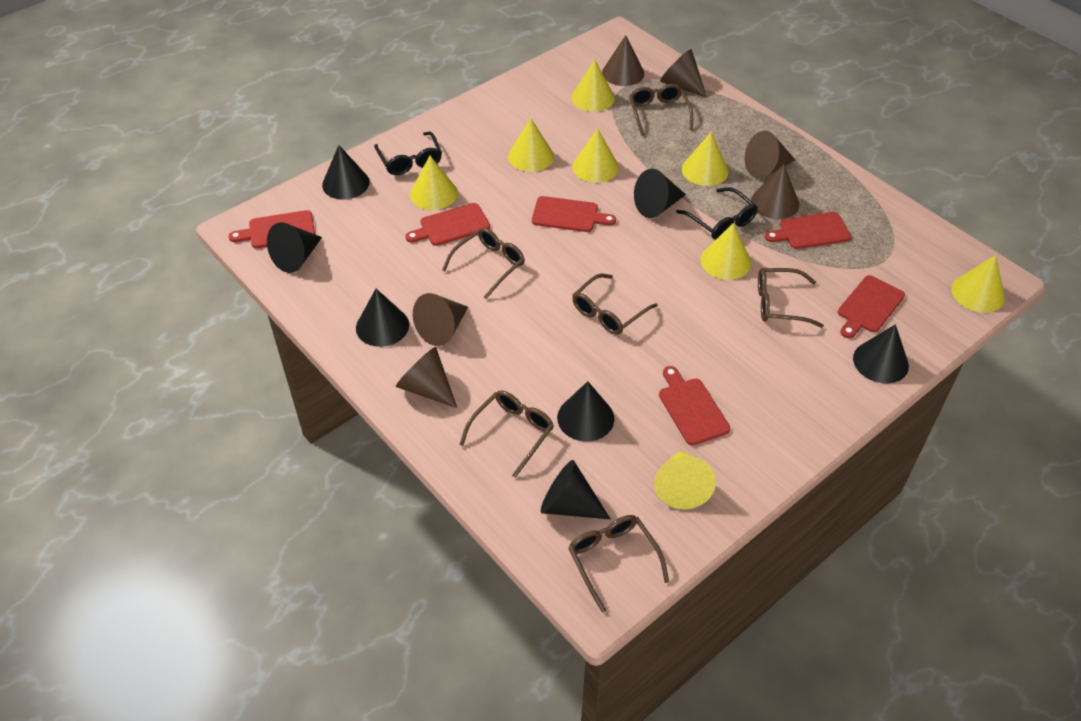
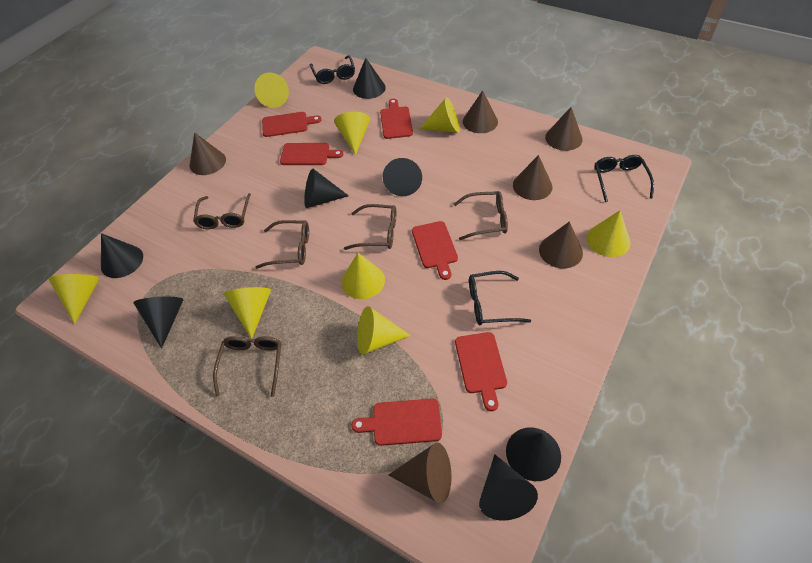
black glasses: [374,132,442,175] [676,187,758,240] = 2 -> [310,55,355,84] [469,271,531,325] [594,155,654,202] = 3
brown glasses: [442,228,525,299] [459,390,554,478] [568,515,669,613] [572,274,658,335] [629,84,693,136] [758,268,824,328] = 6 -> [193,193,251,229] [213,336,282,397] [256,220,309,269] [344,204,396,250] [454,191,508,240] = 5

